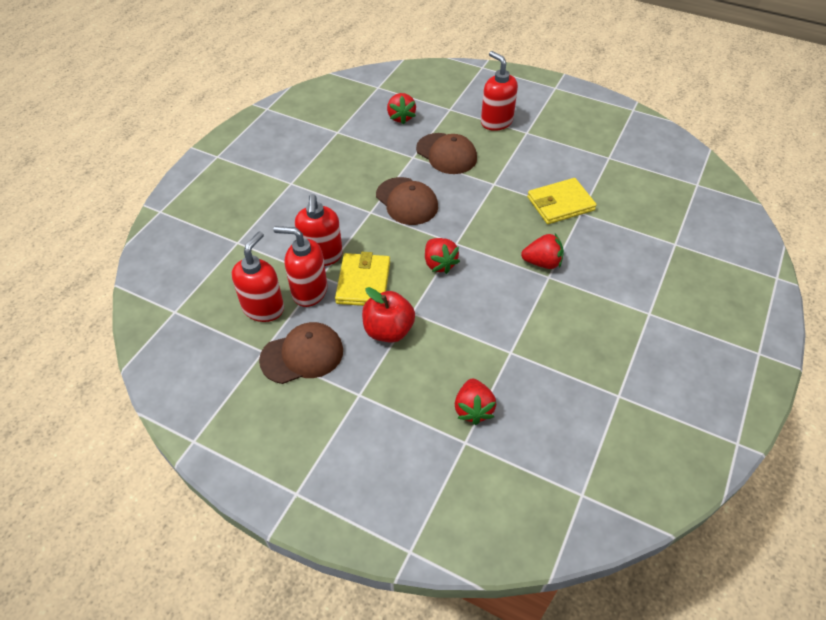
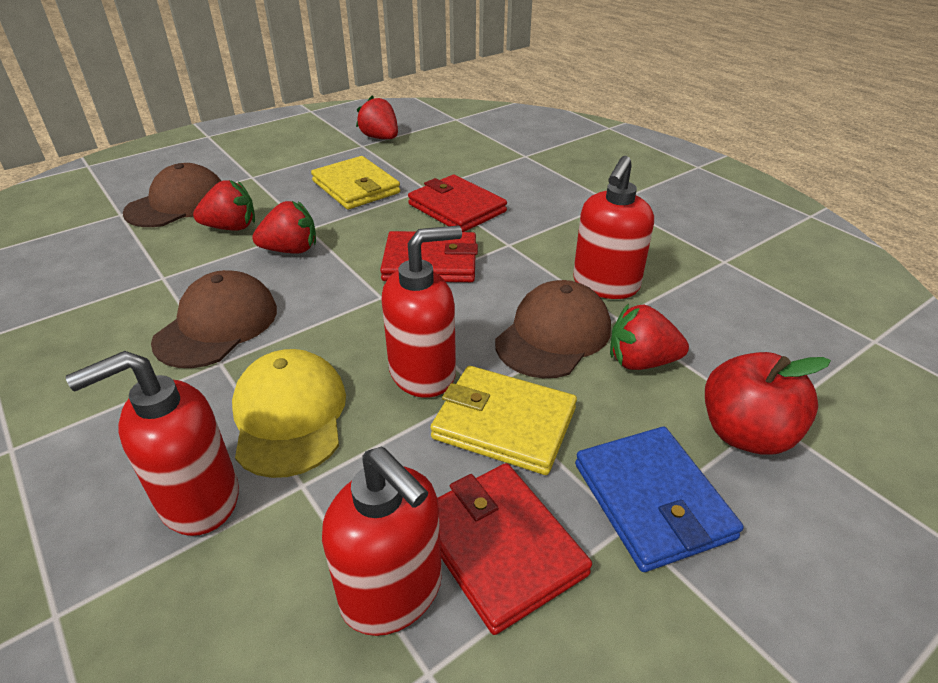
blue wallet: none = 0 -> [575,427,743,572] = 1
red wallet: none = 0 -> [380,231,478,282] [408,175,507,232] [437,463,592,635] = 3
yellow cap: none = 0 -> [232,349,346,478] = 1

